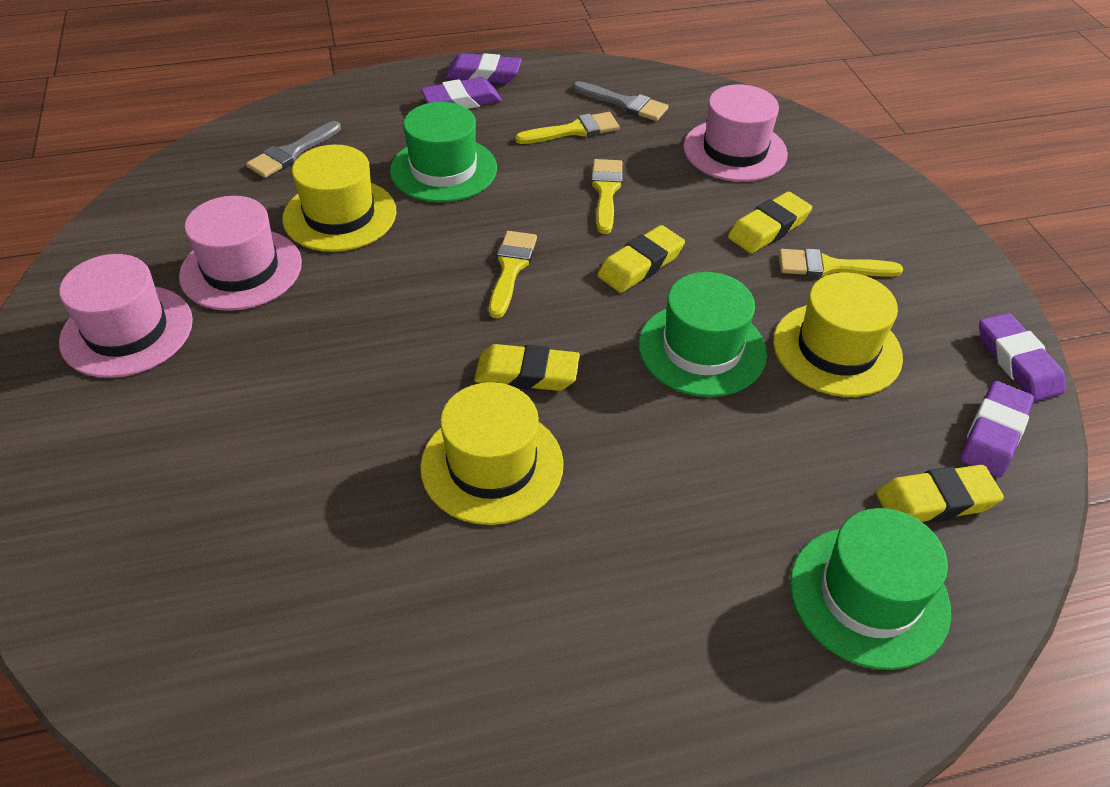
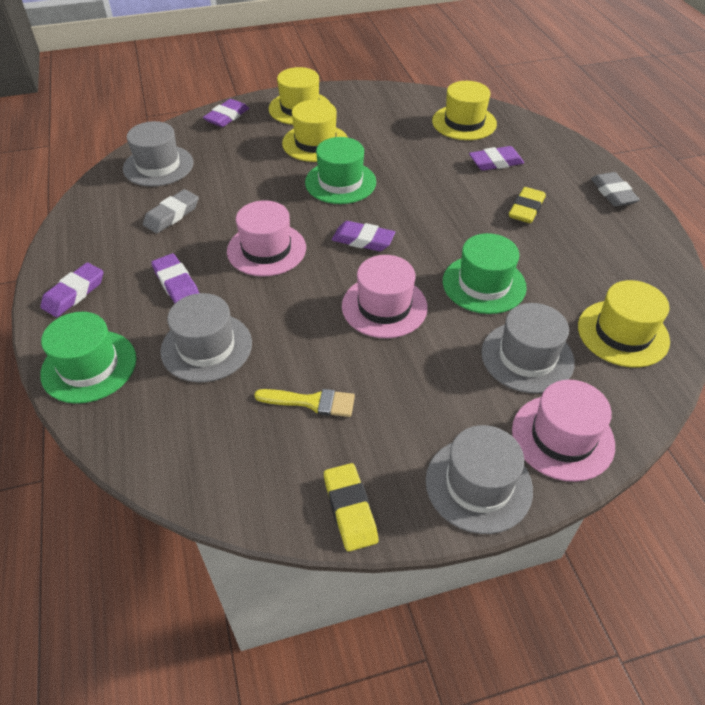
grey brush: [246,121,341,178] [573,81,669,121] = 2 -> none = 0
grey eraser: none = 0 -> [143,189,199,233] [591,172,640,207] = 2
grey hat: none = 0 -> [123,121,194,187] [160,293,252,382] [425,425,533,534] [481,303,575,394] = 4
purple eraser: [421,77,502,109] [445,53,522,84] [960,381,1034,478] [979,313,1066,401] = 4 -> [40,263,104,317] [151,253,199,303] [203,99,249,127] [332,221,395,251] [469,146,524,171] = 5
yellow brush: [489,231,537,319] [515,112,619,144] [591,159,623,234] [779,249,903,277] = 4 -> [254,389,355,417] = 1
yellow eraser: [474,344,580,391] [597,225,685,293] [728,192,812,253] [876,465,1004,523] = 4 -> [324,463,378,552] [509,187,546,223] = 2
yellow hat: [282,145,396,252] [420,382,564,525] [773,272,903,397] = 3 -> [269,67,330,125] [282,100,348,162] [432,81,497,140] [578,280,670,367] = 4

